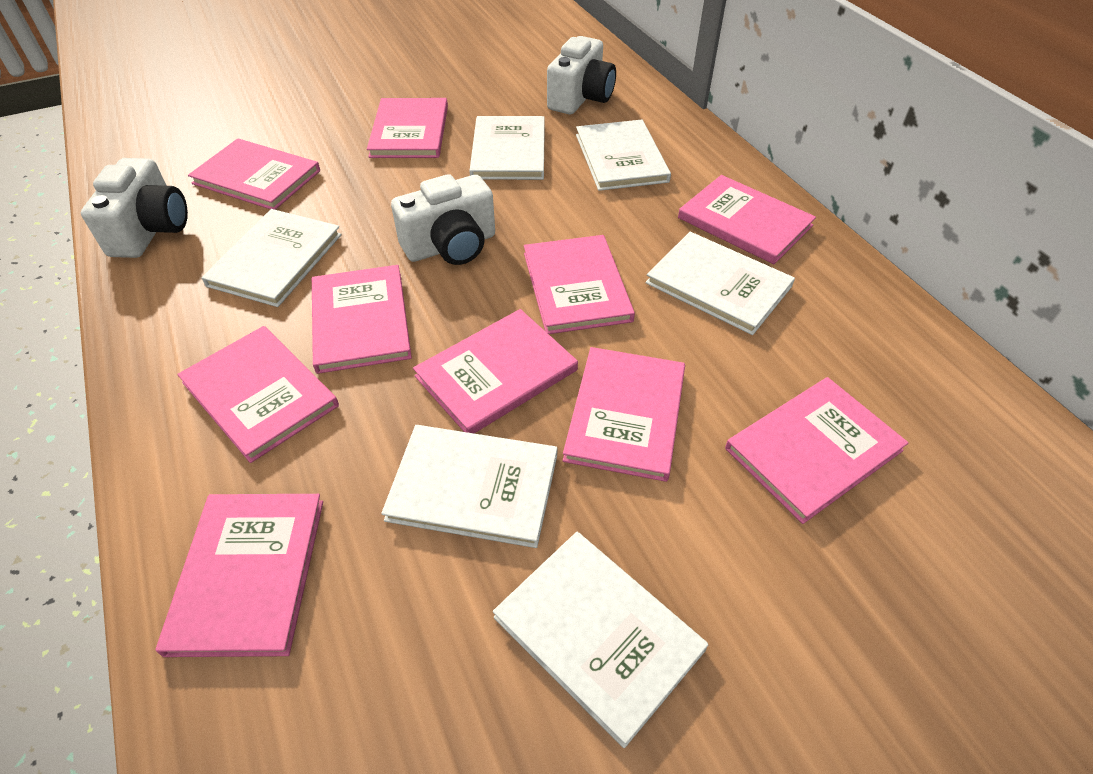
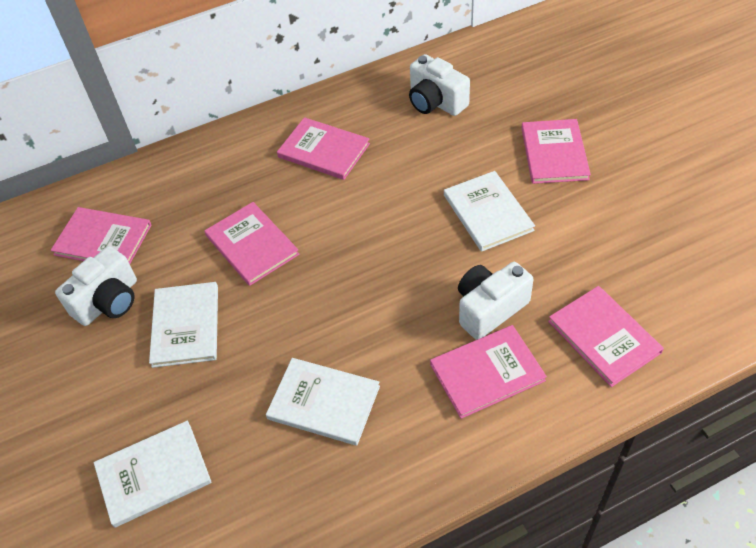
pink book: [156,494,323,657] [177,326,339,463] [188,138,320,210] [312,265,412,374] [367,98,448,158] [413,309,578,433] [524,235,635,334] [563,347,685,482] [678,175,816,264] [725,377,909,524] = 10 -> [51,207,152,264] [204,202,299,286] [277,117,370,180] [430,325,547,419] [521,119,591,184] [548,286,664,387] = 6
white book: [202,209,342,307] [381,425,557,548] [470,116,545,180] [493,532,708,748] [576,120,671,191] [646,232,795,335] = 6 -> [94,421,212,528] [149,282,218,368] [266,358,380,446] [444,171,535,252] = 4

